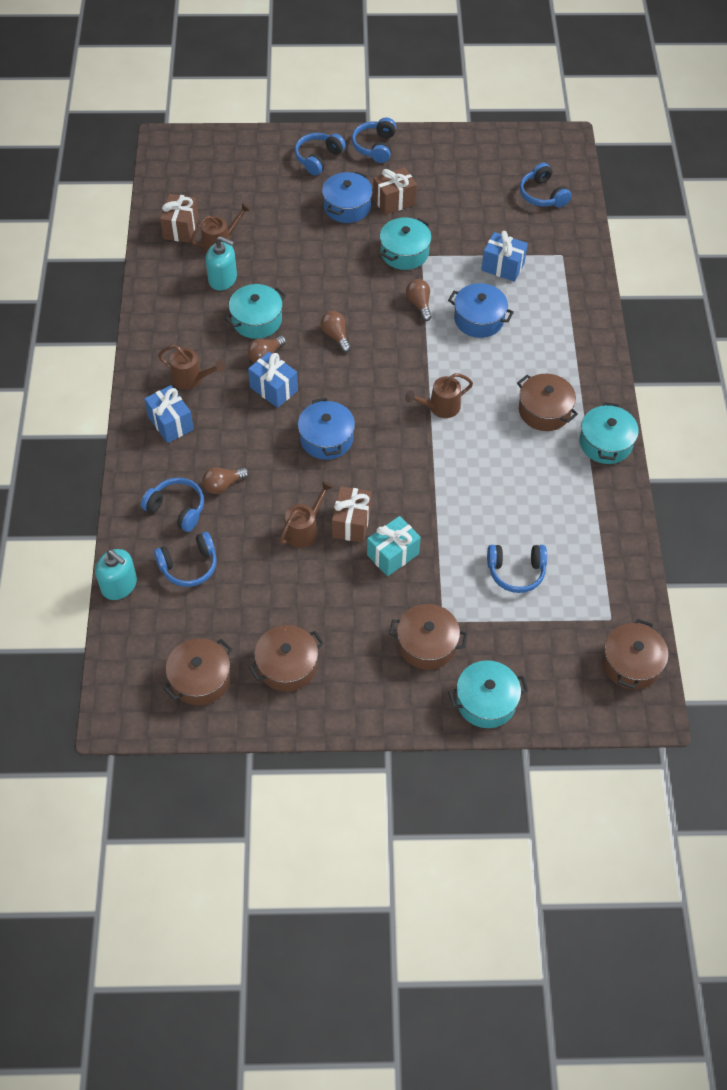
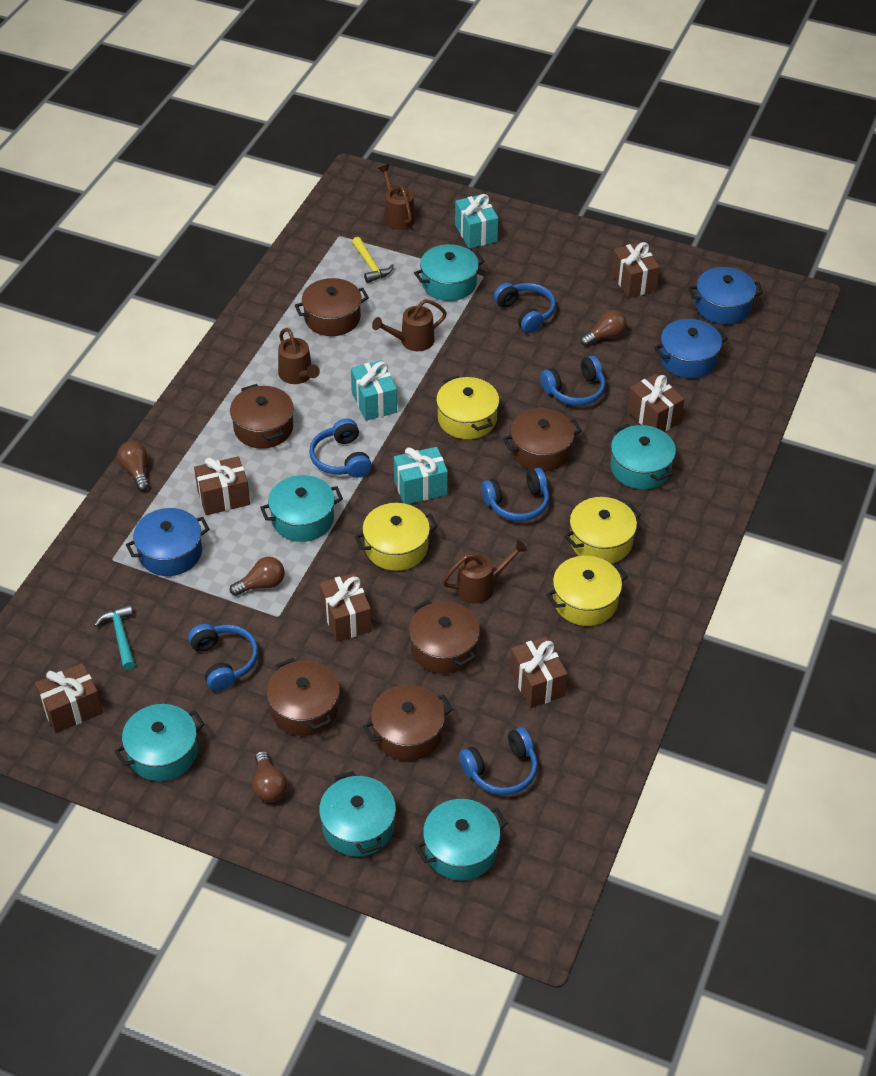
blue gift: [144,385,194,443] [248,352,298,408] [481,231,528,282] = 3 -> none = 0
brown gift: [160,194,199,243] [332,486,372,543] [373,167,417,215] = 3 -> [35,663,103,733] [194,456,250,515] [319,573,372,642] [510,636,568,708] [611,242,660,298] [627,374,684,432] = 6
brown pot: [164,638,232,705] [249,625,324,692] [389,604,468,670] [517,374,578,431] [602,619,668,689] = 5 -> [230,384,294,449] [266,658,340,736] [295,278,369,336] [363,684,453,761] [409,600,480,674] [503,408,582,472] = 6
turquoise gift: [367,516,421,576] = 1 -> [351,360,397,421] [394,447,448,504] [455,194,499,249] = 3
turquoise hammer: none = 0 -> [94,604,135,670] = 1
turquoise pot: [225,284,286,339] [380,218,432,270] [448,660,529,728] [579,402,639,464] = 4 -> [114,704,205,781] [260,475,343,542] [319,771,396,857] [414,244,485,301] [415,799,508,880] [610,424,676,489] = 6
turquoise soap dispenser: [95,549,137,600] [206,236,237,291] = 2 -> none = 0
yellow hammer: none = 0 -> [352,237,394,283] = 1
yellow pot: none = 0 -> [355,503,438,571] [436,376,499,439] [546,556,628,626] [564,497,641,564] = 4

